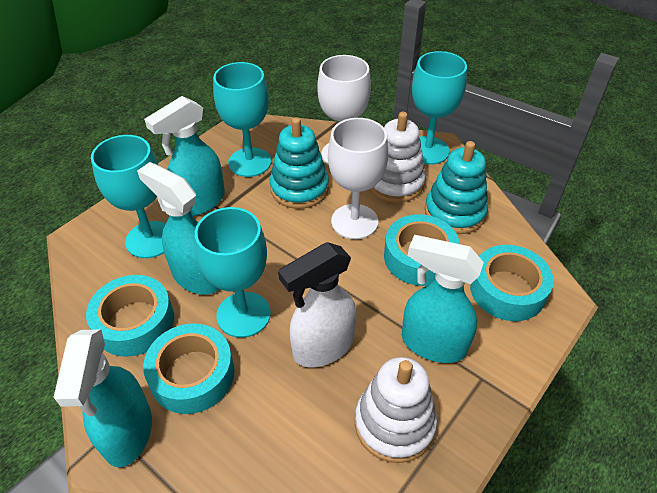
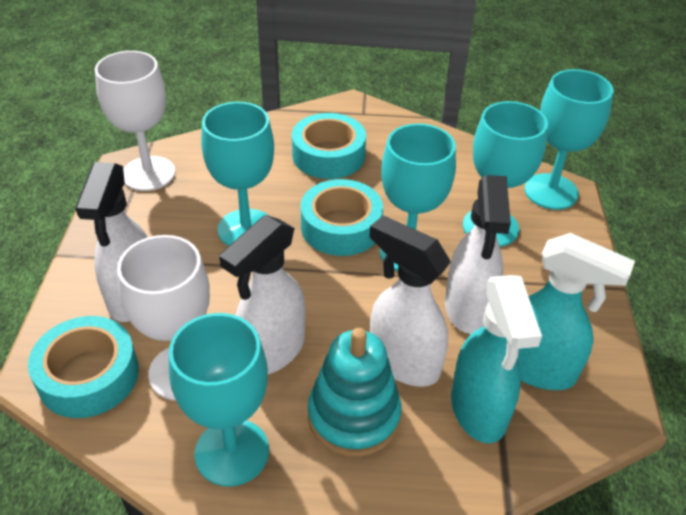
turquoise goblet: [91,135,166,258] [195,207,271,338] [213,62,271,177] [412,51,467,165] = 4 -> [169,313,269,487] [201,102,274,246] [379,123,456,271] [463,101,548,247] [524,69,614,210] = 5
turquoise spray bottle: [54,329,152,467] [137,162,219,295] [144,96,225,216] [402,235,484,363] = 4 -> [451,275,542,443] [518,233,635,390] = 2
turquoise stacking toy: [270,117,329,209] [425,141,488,234] = 2 -> [308,328,402,457] = 1
turquoise tape: [86,275,174,357] [143,324,234,414] [384,214,459,286] [470,245,554,321] = 4 -> [28,316,139,418] [292,113,366,179] [301,179,383,256] = 3
white spray bottle: [278,242,356,367] = 1 -> [75,162,147,322] [219,215,305,374] [369,215,451,387] [445,175,511,334] = 4
white stacking toy: [355,357,437,463] [369,112,426,203] = 2 -> none = 0

